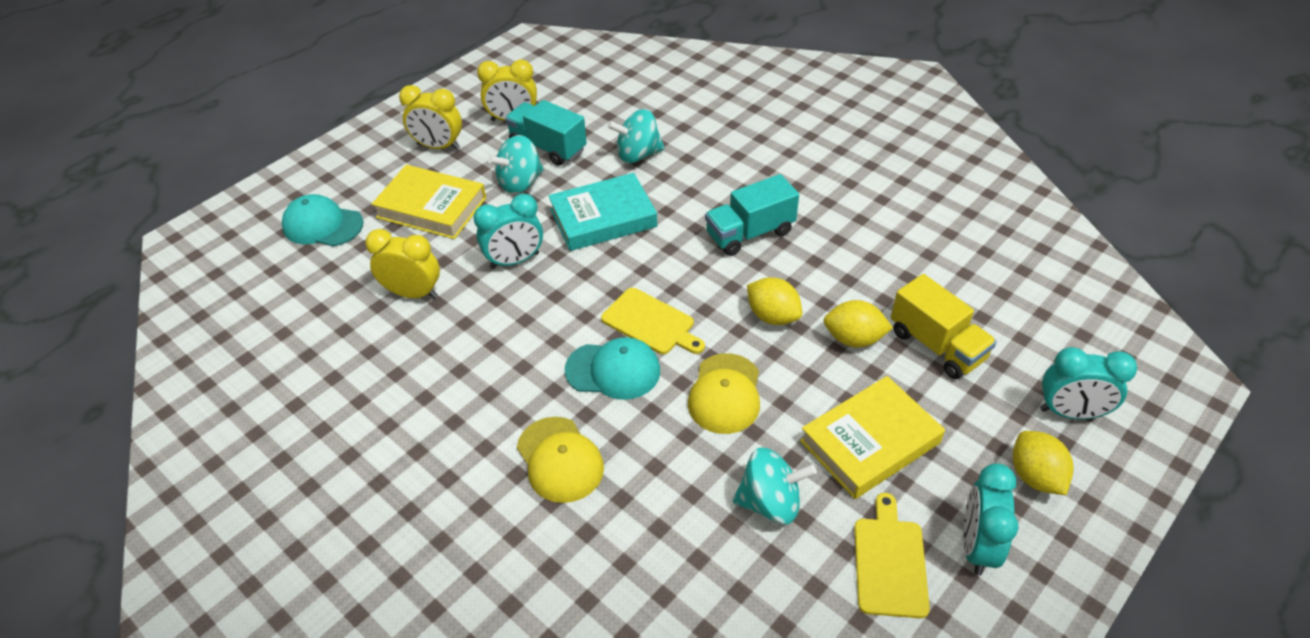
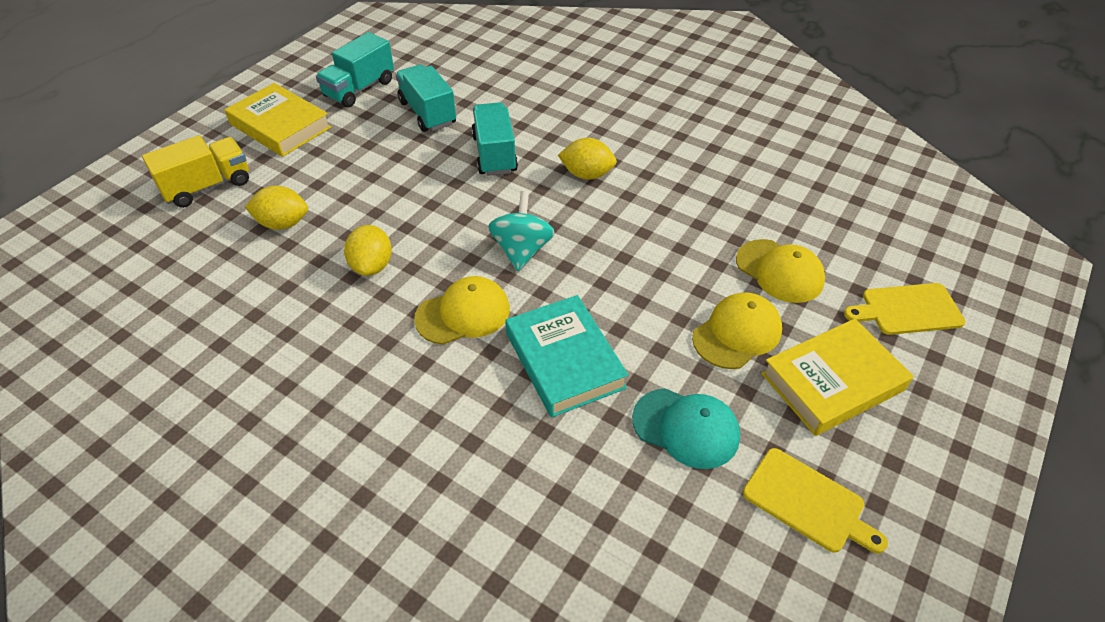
turquoise cap: [282,194,363,247] [565,337,660,400] = 2 -> [632,388,740,469] = 1
turquoise clock: [473,194,543,269] [963,463,1019,575] [1040,347,1137,419] = 3 -> none = 0
turquoise spinning top: [488,135,544,194] [607,109,665,163] [733,447,817,524] = 3 -> [488,191,555,271] = 1
turquoise truck: [505,100,587,166] [705,174,799,256] = 2 -> [316,32,394,107] [396,65,456,132] [471,102,518,176] = 3
yellow cap: [517,417,604,503] [688,353,760,434] = 2 -> [414,276,510,345] [692,293,782,369] [736,239,825,303] = 3
yellow clock: [365,229,440,299] [399,85,462,150] [477,59,537,121] = 3 -> none = 0

